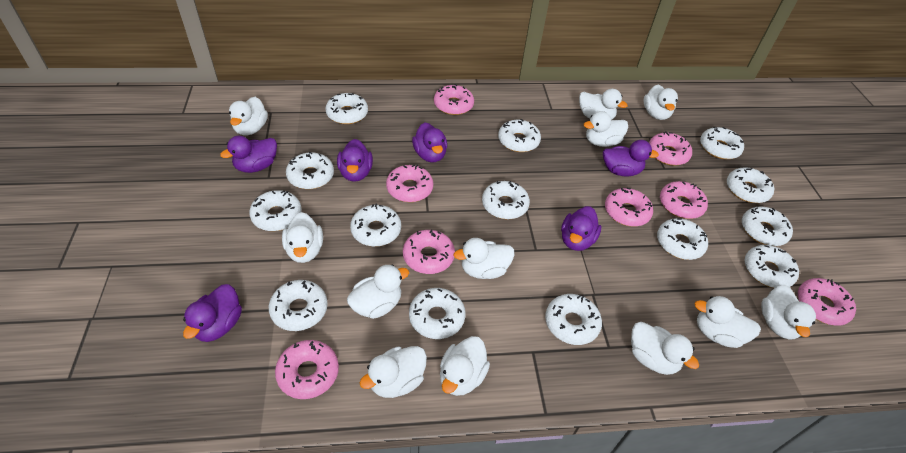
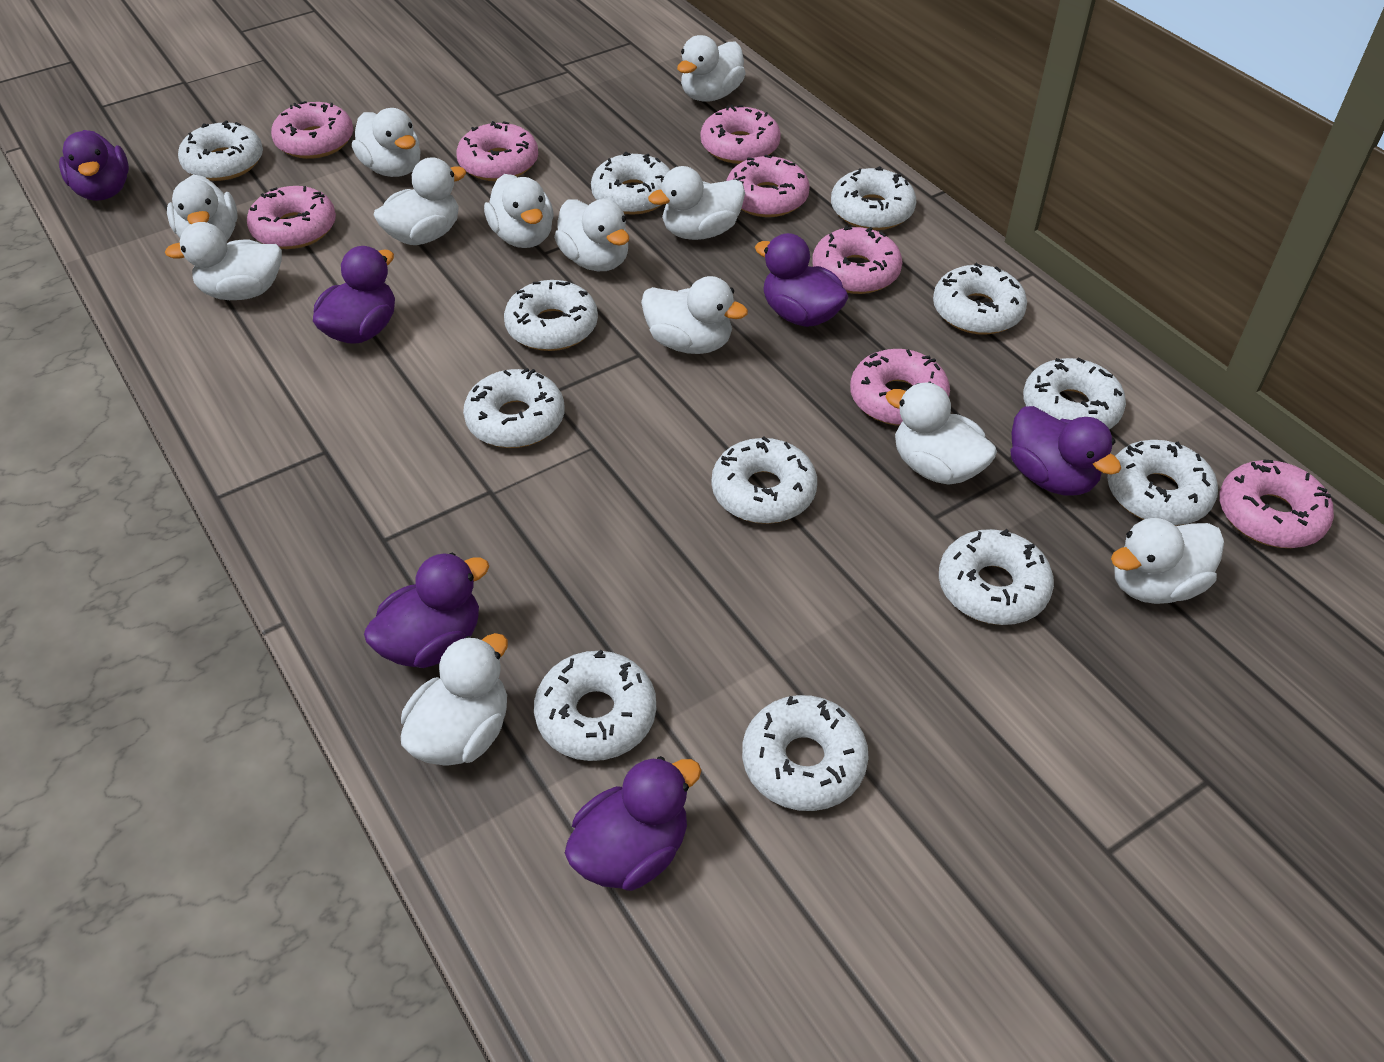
white donut: [249,190,302,231] [269,280,328,331] [286,152,334,189] [326,93,368,124] [350,204,401,247] [409,288,466,339] [482,181,530,219] [498,119,541,152] [545,294,602,345] [657,218,708,260] [700,127,744,159] [727,168,774,203] [742,206,793,246] [745,245,799,288] = 14 -> [178,120,263,181] [463,368,564,448] [504,280,598,351] [534,649,656,761] [591,152,670,215] [712,436,817,524] [742,695,869,811] [831,166,916,230] [933,263,1027,335] [939,529,1054,625] [1023,358,1126,429] [1107,440,1218,525] = 12

